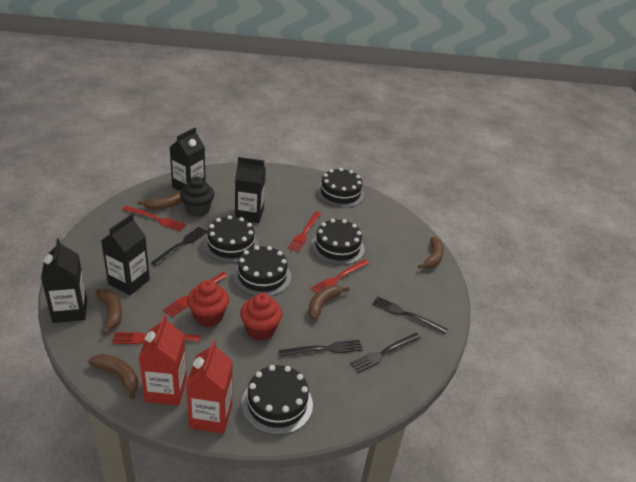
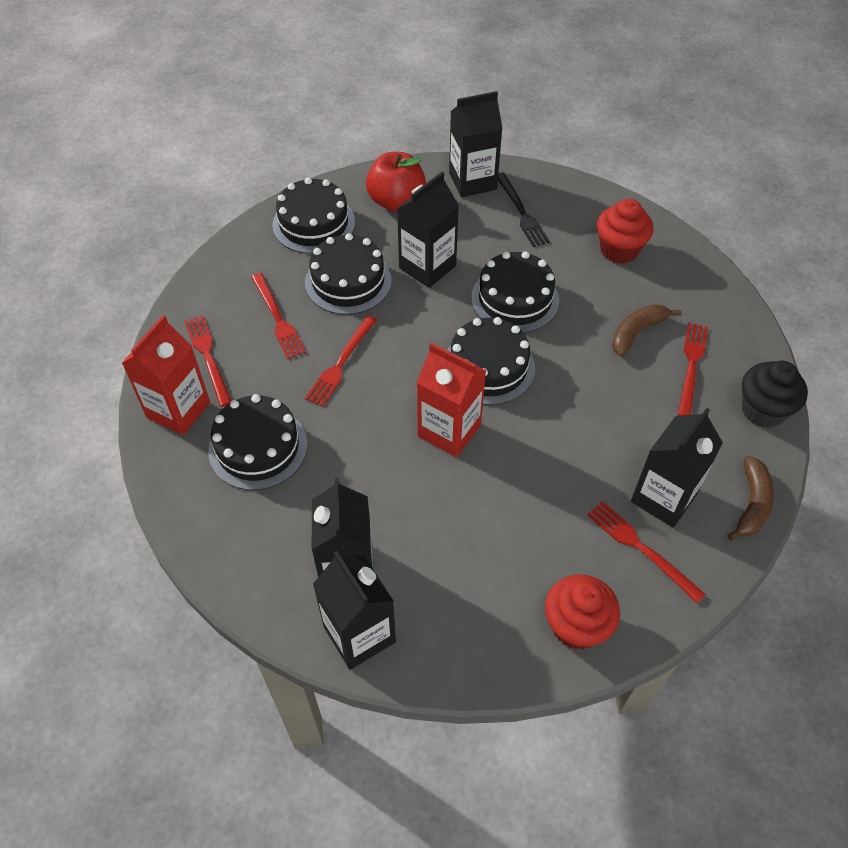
black carton: [41,238,87,323] [101,214,150,295] [169,128,206,191] [235,157,266,223] = 4 -> [312,478,373,577] [313,551,396,670] [397,172,459,288] [449,91,503,197] [631,408,723,528] = 5
black fork: [151,227,208,266] [279,339,363,357] [350,333,421,373] [372,296,447,334] = 4 -> [498,173,550,247] = 1
brown banana: [88,354,139,399] [95,288,122,335] [137,190,183,210] [308,285,350,320] [418,237,444,269] = 5 -> [612,304,682,357] [727,456,774,541] = 2
red apple: none = 0 -> [366,152,426,212] = 1

